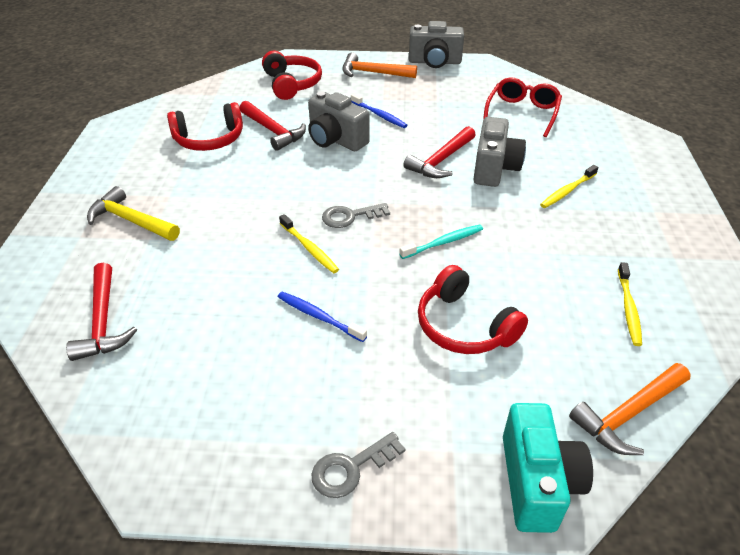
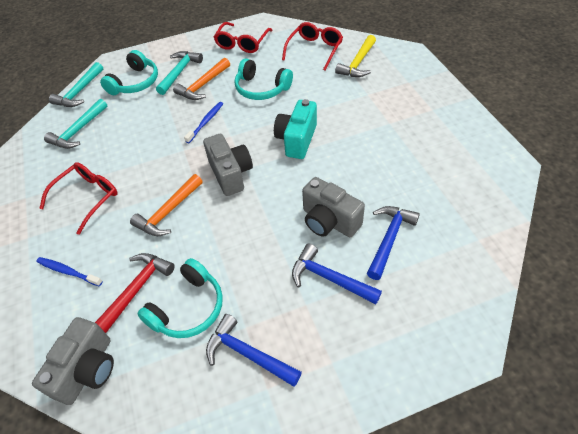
blue hammer: none = 0 -> [206,314,302,387] [292,243,382,304] [367,206,420,280] = 3
grey key: [312,432,405,498] [322,203,390,228] = 2 -> none = 0
red glasses: [483,77,562,137] = 1 -> [39,162,118,235] [214,22,273,53] [282,22,343,70] = 3
red hammer: [66,263,137,361] [240,101,306,151] [403,126,476,178] = 3 -> [95,253,175,333] = 1
red headphones: [167,102,243,151] [262,51,322,100] [418,265,528,354] = 3 -> none = 0
turquoise hammer: none = 0 -> [44,99,108,149] [49,62,103,107] [156,51,203,95] = 3
turquoise headphones: none = 0 -> [100,50,158,95] [137,258,223,338] [234,58,293,100] = 3
turquoise toothbrush: [399,225,483,259] = 1 -> none = 0
yellow toothbrush: [279,214,339,273] [540,165,599,208] [618,262,642,346] = 3 -> none = 0

